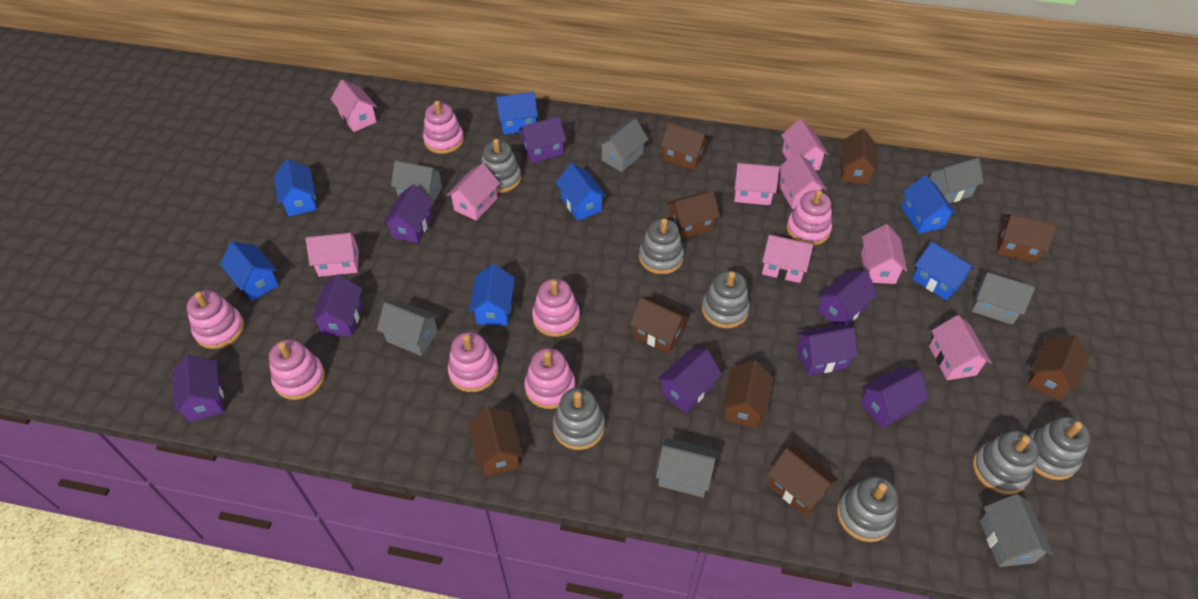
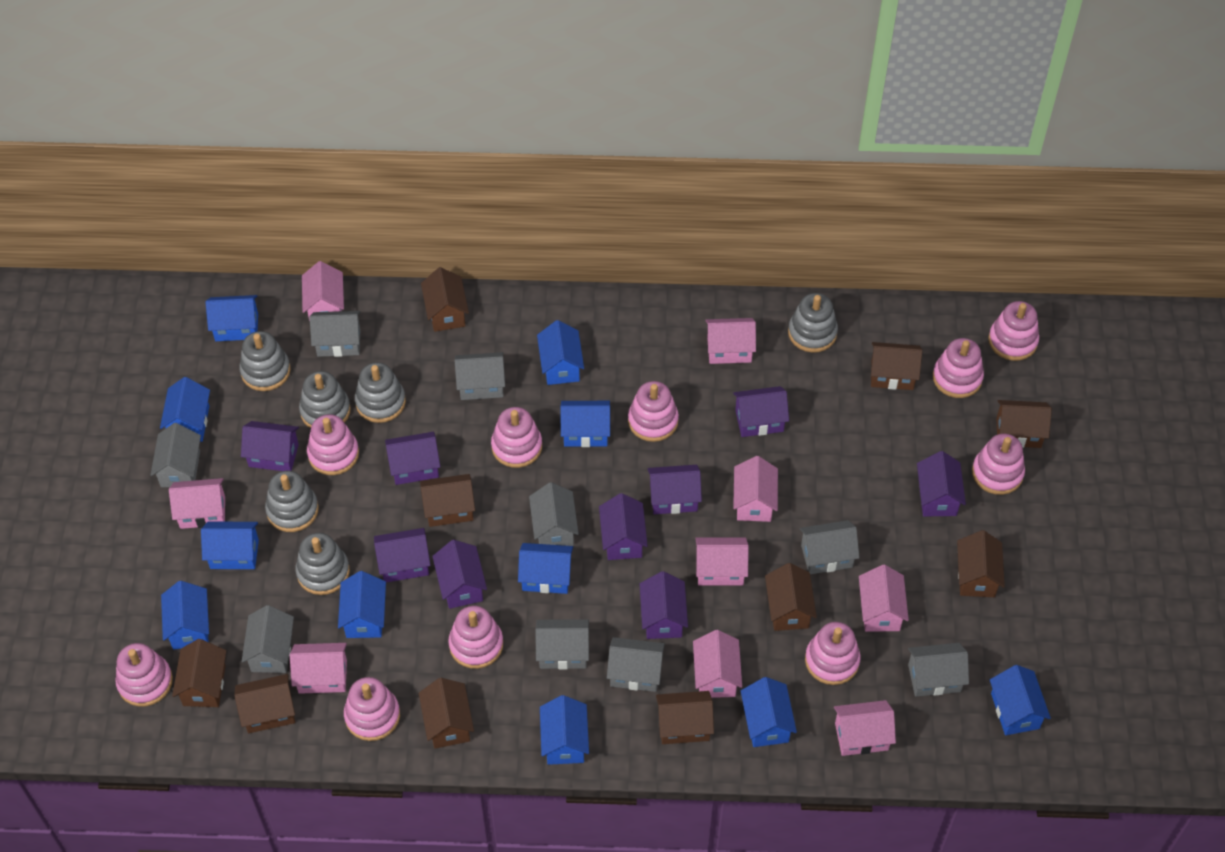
blue house: [220,242,279,301] [274,159,317,216] [469,264,515,325] [496,92,538,134] [556,163,607,221] [902,175,956,233] [913,242,975,301] = 7 -> [160,377,210,442] [161,581,209,650] [201,521,259,569] [206,295,258,341] [338,571,386,638] [518,543,573,594] [537,320,584,385] [540,695,589,765] [560,401,610,447] [741,677,797,747] [990,665,1051,735] = 11
brown house: [468,406,523,477] [630,297,690,354] [661,123,710,171] [666,190,720,239] [722,361,774,429] [767,445,839,516] [841,129,878,184] [997,214,1057,263] [1027,335,1089,401] = 9 -> [172,639,227,707] [234,674,295,733] [419,678,474,749] [420,474,475,527] [421,267,469,332] [656,691,714,744] [765,563,817,631] [871,342,922,390] [957,530,1005,597] [996,400,1052,448] = 10
grey house: [377,300,439,356] [391,160,443,205] [597,118,649,172] [656,438,717,498] [928,158,984,203] [971,271,1035,325] [980,494,1054,567] = 7 -> [150,423,201,487] [241,605,294,673] [310,311,361,357] [455,352,505,400] [529,482,579,546] [535,619,589,669] [607,637,665,692] [800,520,860,574] [908,643,969,697] = 9
grey stacking toy: [481,139,521,193] [553,388,605,450] [639,218,684,274] [702,270,750,328] [837,476,898,542] [973,430,1039,495] [1029,417,1091,480] = 7 -> [239,331,290,391] [265,471,319,532] [295,533,350,595] [299,371,351,428] [355,362,406,423] [788,293,838,353] = 6
pink stacking toy: [187,290,244,349] [269,339,325,400] [423,101,464,154] [448,332,499,392] [524,348,575,409] [532,279,580,337] [786,190,832,246] = 7 -> [115,643,173,707] [307,414,359,475] [344,677,400,741] [448,606,503,669] [491,407,542,468] [628,381,679,442] [805,622,860,685] [933,338,984,398] [972,434,1025,495] [988,301,1039,361] = 10
purple house: [172,354,224,422] [310,274,363,337] [383,184,434,243] [518,117,566,163] [658,349,722,413] [797,324,858,376] [818,270,878,325] [860,367,929,428] = 8 -> [241,421,299,471] [374,528,431,583] [385,432,441,485] [432,540,487,609] [599,493,648,560] [639,571,688,639] [648,465,702,514] [733,386,789,437] [917,451,966,516] = 9

